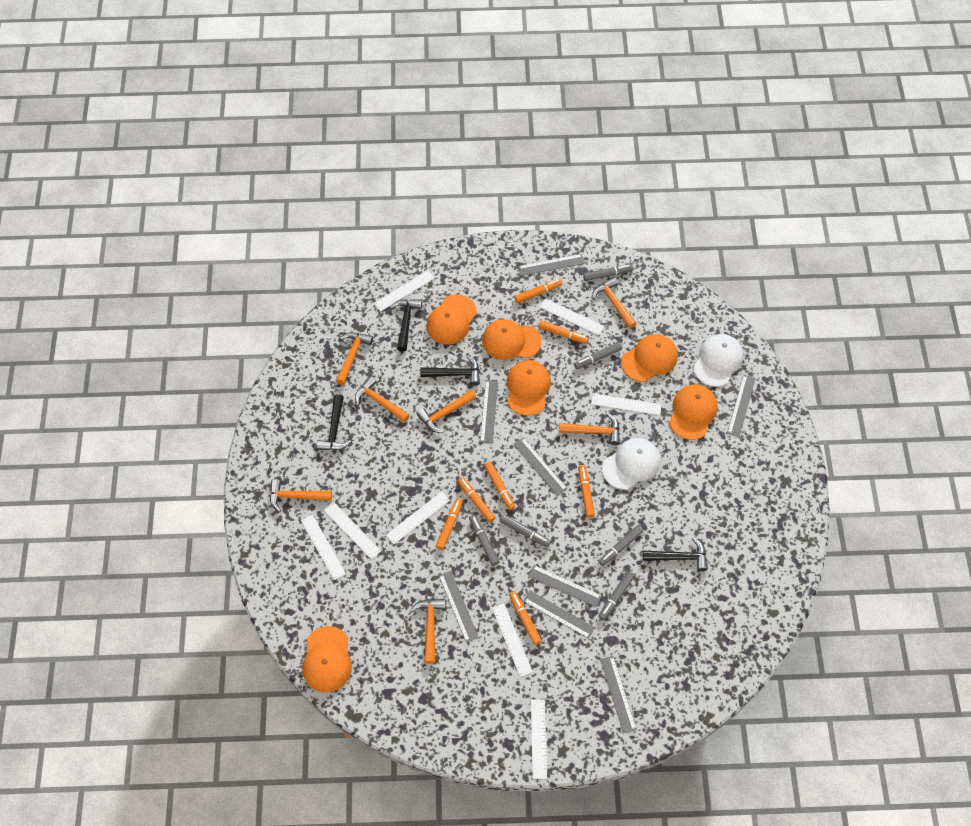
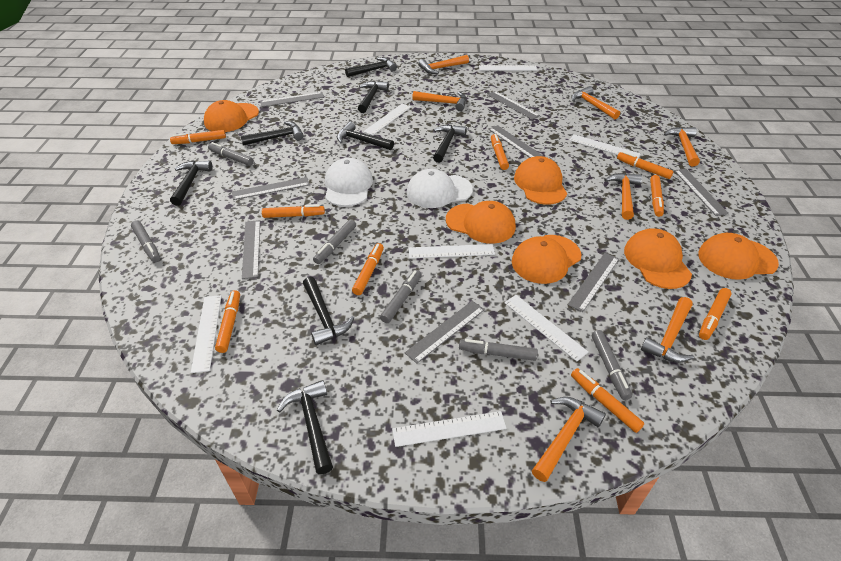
black hammer: [317,394,351,450] [390,299,422,351] [420,355,480,386] [643,537,708,571] = 4 -> [170,161,212,206] [241,121,304,146] [277,380,333,474] [303,277,354,345] [337,122,394,150] [345,57,397,77] [358,81,389,113] [433,125,467,163] = 8
orange marker: [436,498,463,550] [458,477,496,523] [484,462,515,510] [509,591,542,645] [514,279,563,303] [538,320,589,344] [578,465,595,518] = 7 -> [170,130,226,144] [215,290,240,353] [262,205,325,218] [352,243,384,295] [491,134,509,170] [571,368,645,433] [617,151,673,179] [650,175,664,217] [699,288,732,340] = 9
white ruler: [301,514,346,580] [324,502,381,560] [374,270,435,312] [386,491,450,544] [492,604,533,677] [531,699,547,779] [540,298,605,335] [591,393,662,415] = 8 -> [191,295,221,373] [363,104,411,135] [392,411,507,447] [409,244,495,259] [479,65,537,71] [504,295,589,362] [569,134,641,158] = 7

